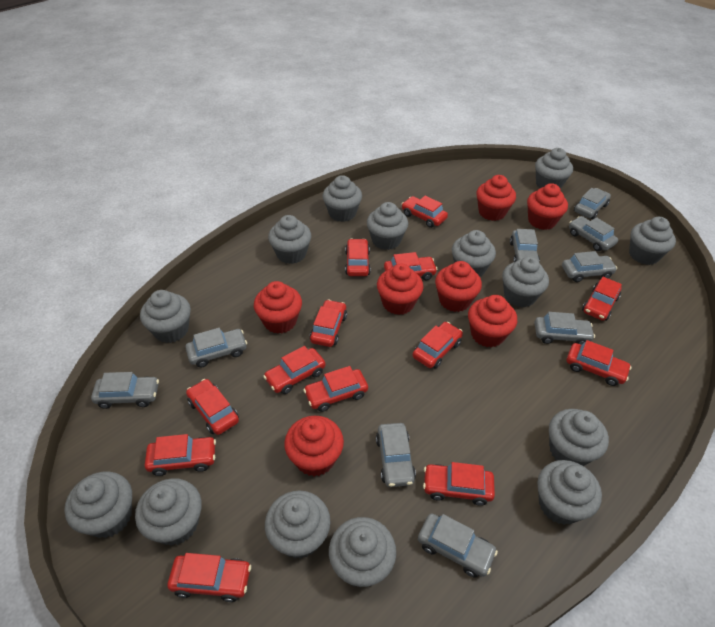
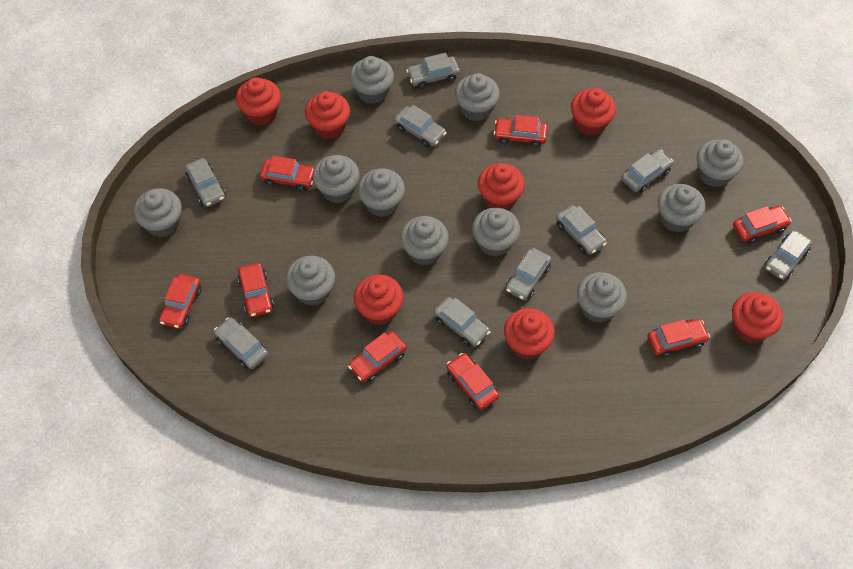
grey cupcake: [64,471,132,538] [135,478,202,546] [140,290,191,343] [265,491,331,559] [268,215,311,264] [323,175,362,222] [329,517,396,588] [367,202,408,250] [452,230,496,277] [502,257,549,307] [535,148,573,189] [537,460,602,525] [549,409,609,466] [629,217,676,265] = 14 -> [134,189,182,238] [286,256,335,306] [313,155,360,203] [350,56,394,104] [358,168,405,217] [400,216,449,265] [455,73,500,121] [472,208,520,257] [577,272,627,323] [658,184,706,233] [697,139,744,188] = 11
red car: [145,434,216,476] [167,553,251,602] [186,379,239,435] [263,346,326,394] [303,366,368,412] [310,300,347,347] [345,239,371,276] [384,252,438,280] [402,196,448,228] [413,322,463,369] [423,462,495,506] [566,340,632,386] [582,277,622,321] = 13 -> [159,274,201,328] [238,263,274,317] [260,156,314,191] [348,331,407,382] [447,353,499,410] [494,115,548,148] [647,319,710,357] [733,206,792,244] = 8

